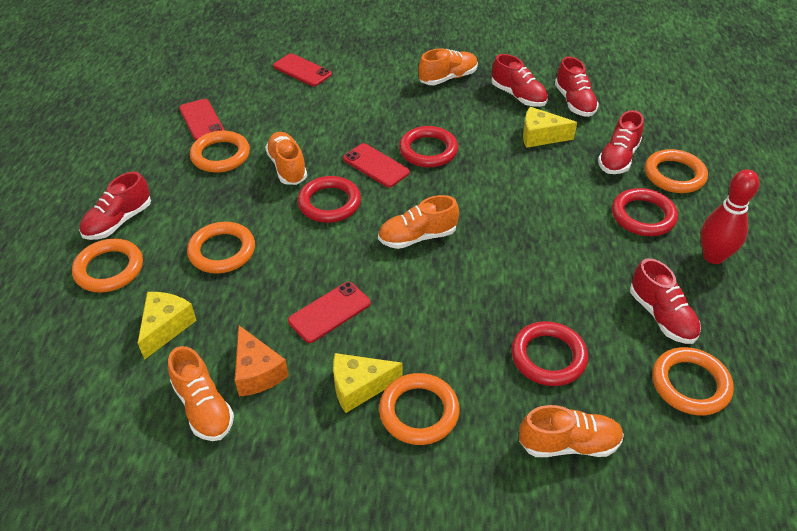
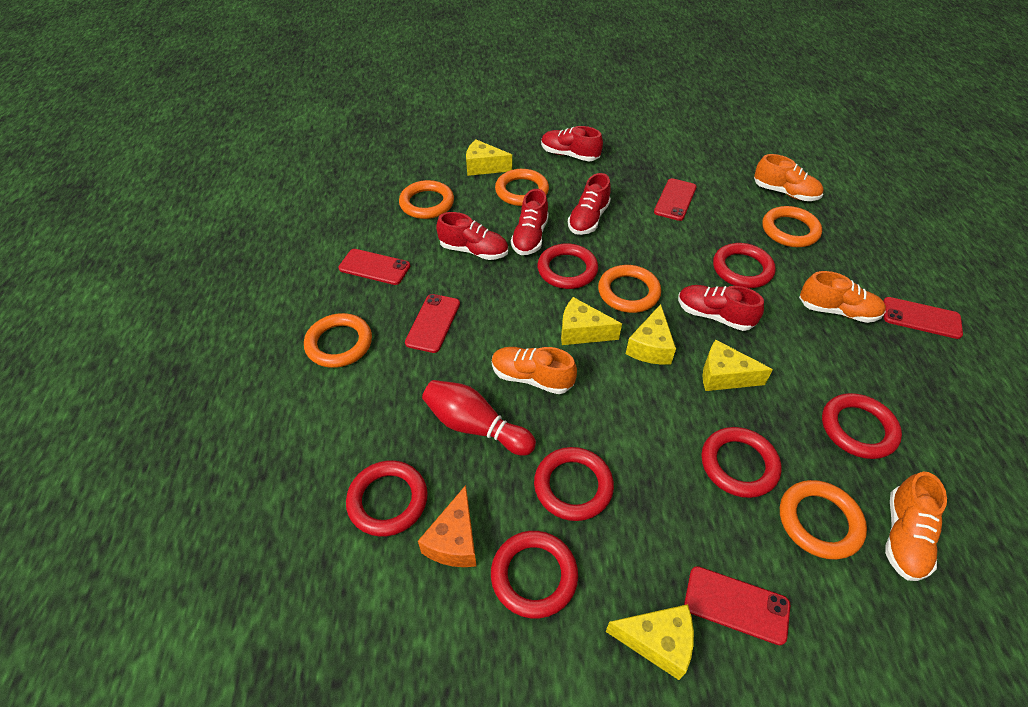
orange shoe: [168,346,234,441] [265,132,307,185] [378,195,459,249] [418,48,478,85] [519,405,624,457] = 5 -> [492,347,577,394] [754,154,823,201] [799,271,886,323] [885,472,947,581] = 4
red phone: [179,99,225,141] [273,53,332,86] [288,282,371,343] [343,143,410,187] = 4 -> [339,249,410,285] [405,294,460,353] [654,178,697,221] [684,566,790,645] [883,297,963,339] = 5
red ring: [298,176,361,223] [399,126,458,167] [511,321,588,386] [612,188,678,236] = 4 -> [346,460,428,537] [491,531,578,618] [534,447,614,521] [537,243,598,289] [701,427,781,498] [713,243,776,288] [822,393,902,459] = 7
yellow cheese: [138,292,197,360] [333,353,402,413] [523,107,577,148] = 3 -> [466,140,512,176] [561,297,622,345] [606,604,694,680] [626,304,676,365] [703,340,773,391] = 5

